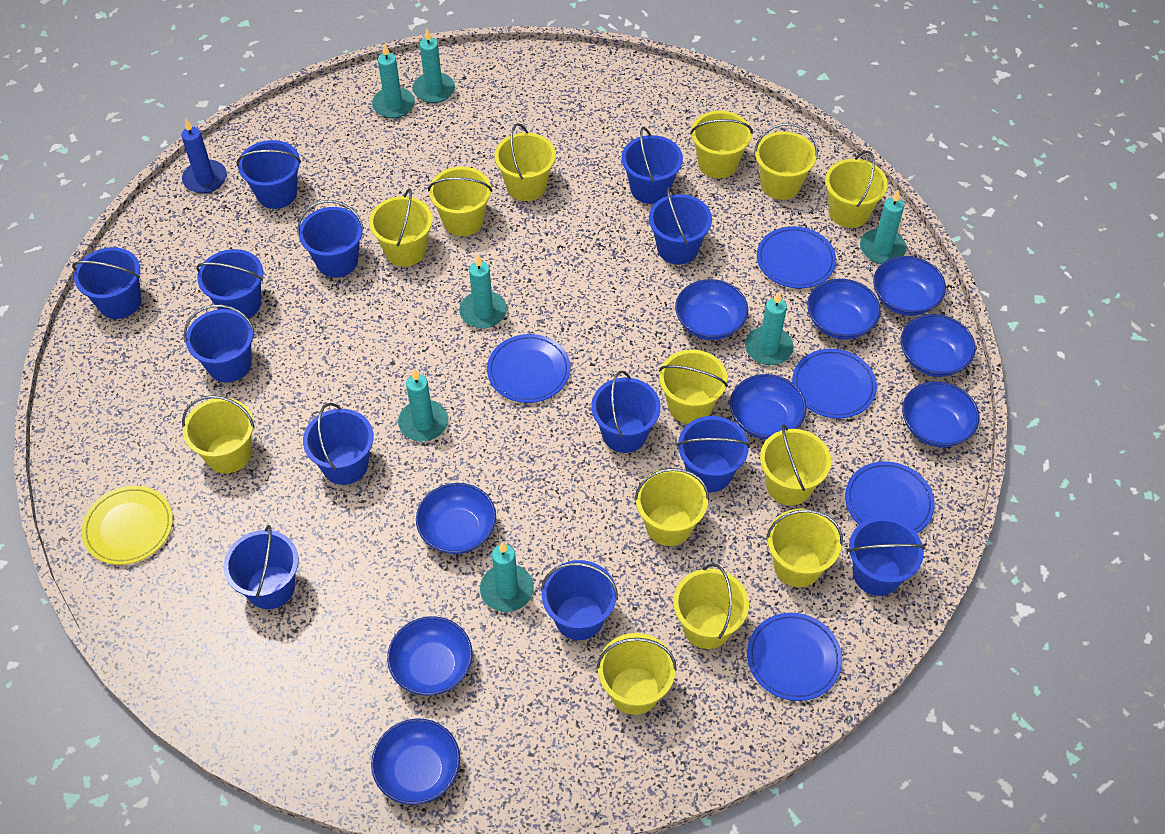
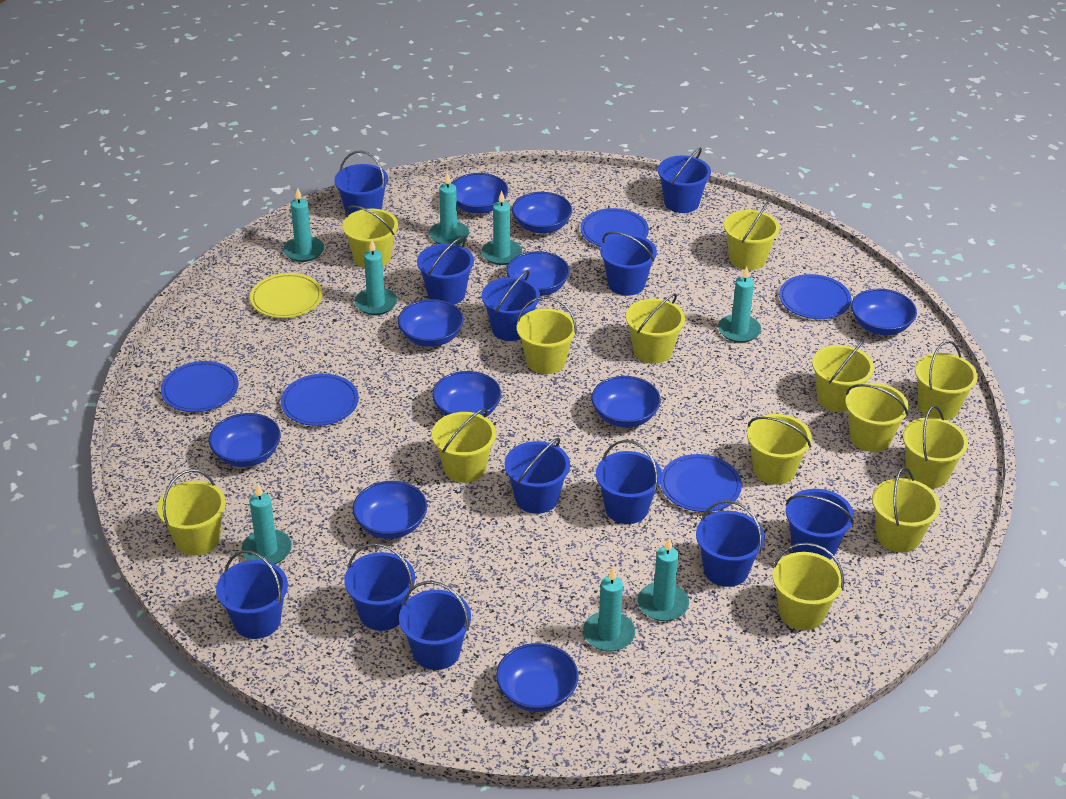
blue bowl: [371,719,460,805] [387,616,473,696] [416,483,496,554] [675,279,748,340] [730,374,807,440] [807,279,881,340] [873,256,946,316] [901,314,976,377] [902,381,980,447] = 9 -> [209,413,281,467] [353,481,427,539] [398,299,464,347] [432,371,501,417] [451,173,508,214] [496,643,578,712] [506,251,570,296] [512,192,572,233] [591,376,661,428] [851,289,917,335] = 10
blue bucket: [72,247,141,319] [184,304,255,383] [196,249,263,319] [223,525,298,609] [236,140,301,209] [297,200,364,278] [303,403,374,485] [541,560,618,640] [591,371,661,453] [622,127,683,204] [649,187,712,264] [677,416,750,492] [848,517,925,596] = 13 -> [216,550,288,639] [334,151,388,215] [344,543,415,631] [399,581,471,670] [417,237,474,305] [482,270,540,341] [504,438,570,514] [596,440,662,524] [600,231,657,296] [658,148,711,213] [696,500,765,587] [786,489,854,560] = 12
blue candle: [181,119,227,193] = 1 -> none = 0
turquoise candle: [372,43,415,119] [398,369,448,441] [412,29,455,103] [459,255,507,329] [480,542,534,612] [745,292,793,365] [860,190,906,264] = 7 -> [242,484,292,564] [283,187,324,262] [355,240,397,315] [429,172,469,245] [482,191,522,265] [583,567,635,652] [638,538,689,621] [718,266,761,343] = 8

